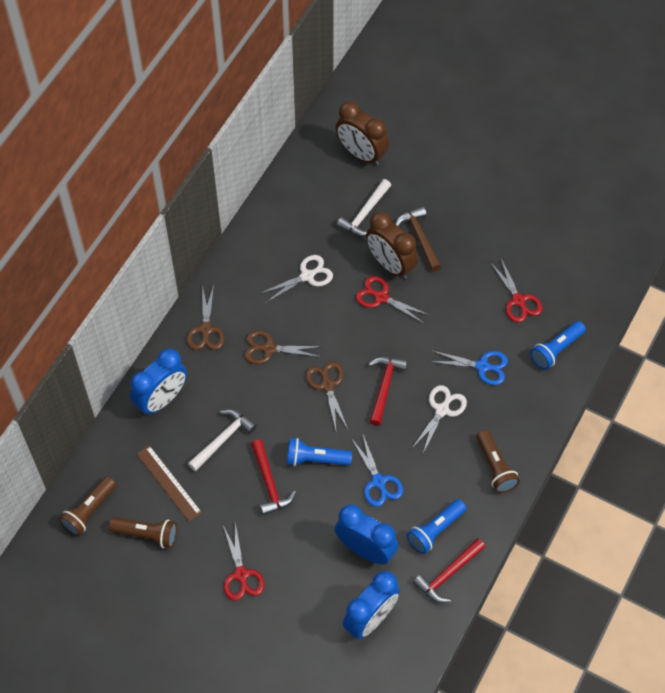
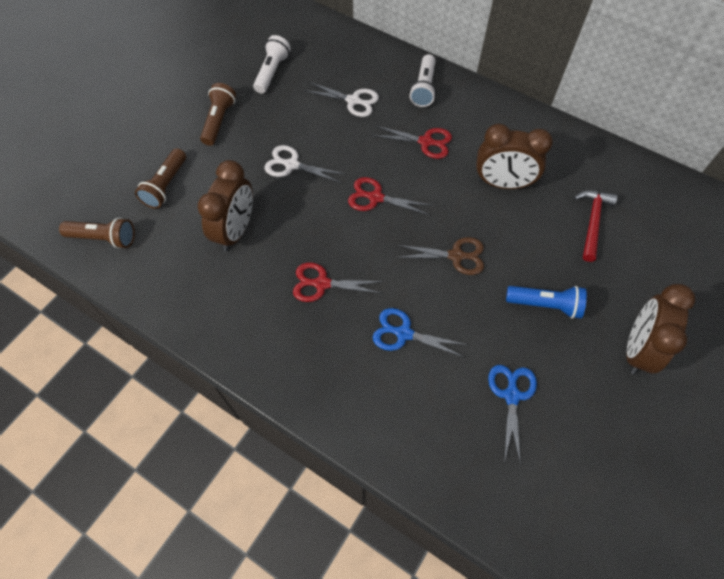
blue clock: [130,349,187,415] [335,504,398,565] [343,571,400,639] = 3 -> none = 0
blue flashlight: [287,438,352,466] [407,499,466,554] [530,321,586,370] = 3 -> [506,286,587,319] = 1
brown clock: [336,101,389,166] [366,212,418,279] = 2 -> [198,160,253,251] [476,123,553,189] [626,284,695,374] = 3
brown hammer: [395,206,441,271] = 1 -> none = 0
brown ruler: [137,445,202,522] = 1 -> none = 0
brown scissors: [187,284,225,350] [245,330,322,364] [306,362,348,430] = 3 -> [396,237,484,275] = 1
red hammer: [251,440,296,515] [369,357,407,426] [413,538,485,603] = 3 -> [574,190,618,262] = 1
white flashlight: none = 0 -> [253,35,291,94] [409,54,436,107] = 2
white hammer: [188,409,257,472] [336,179,391,236] = 2 -> none = 0

